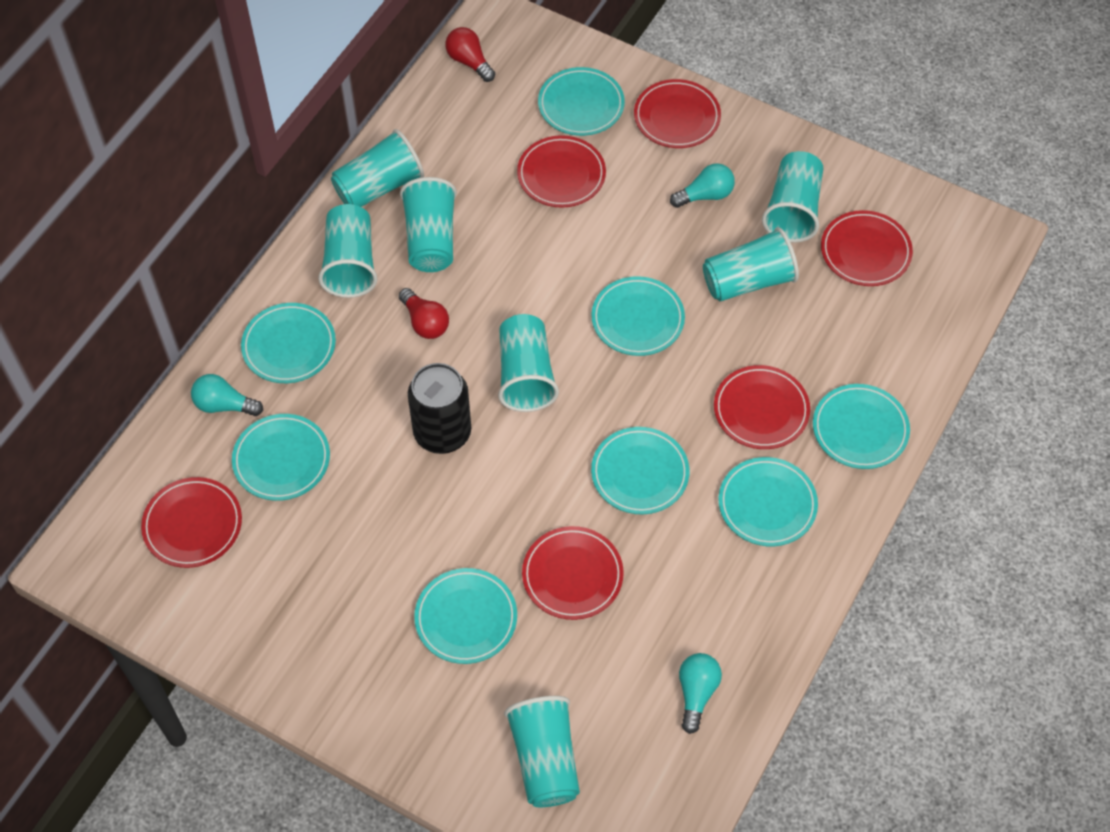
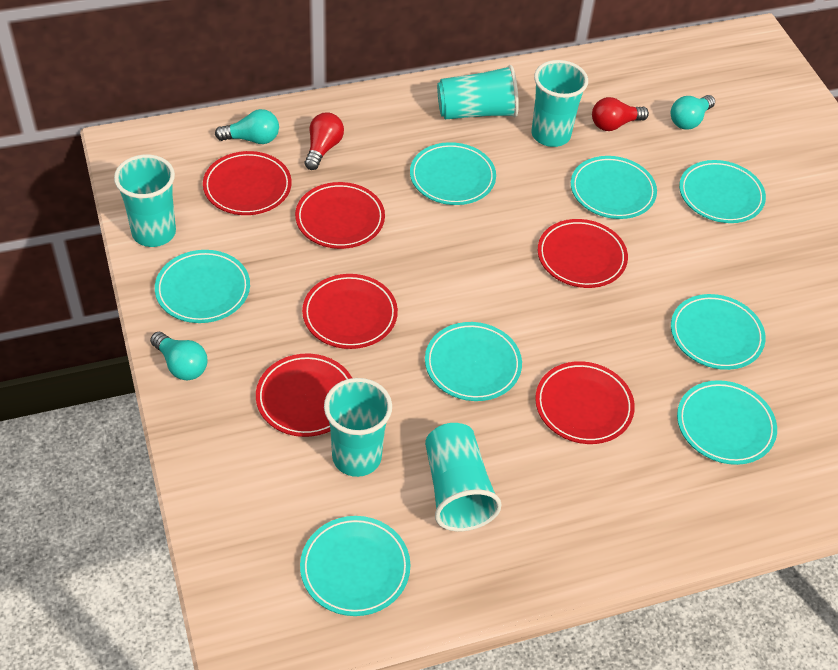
black can: [408,363,471,454] = 1 -> none = 0
turquoise cup: [318,204,377,298] [331,129,424,207] [400,177,457,272] [498,314,559,412] [504,696,580,807] [703,227,799,301] [762,151,823,243] = 7 -> [114,155,176,247] [324,378,392,477] [425,423,502,531] [437,65,519,119] [531,60,588,147] = 5

